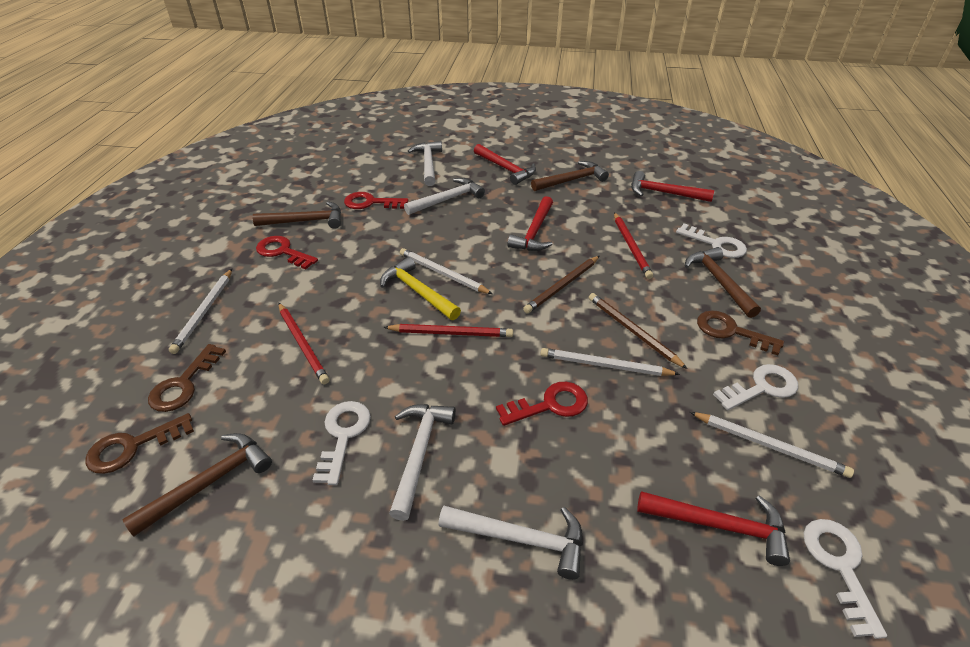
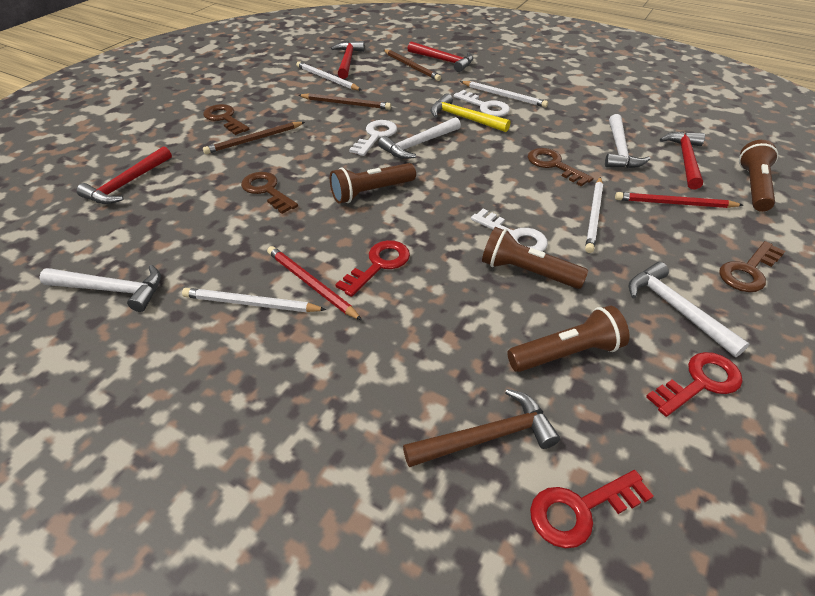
brown flashlight: none = 0 -> [330,163,416,204] [482,227,588,289] [507,306,629,372] [739,140,779,212] = 4
brown hammer: [122,433,272,536] [252,201,341,229] [531,161,609,191] [685,247,761,318] = 4 -> [403,389,560,467] = 1
brown key: [86,413,194,474] [148,344,226,412] [697,310,784,355] = 3 -> [203,104,250,135] [241,172,298,214] [528,148,594,186] [719,241,785,292] = 4
brown pencil: [523,256,599,313] [589,293,688,369] = 2 -> [203,122,305,154] [298,93,391,110] [383,49,441,81] = 3
red pencil: [279,303,329,385] [383,324,513,337] [614,212,653,279] = 3 -> [267,246,362,320] [615,192,743,208] = 2
white key: [313,401,371,485] [676,223,747,258] [713,364,798,410] [804,519,887,639] = 4 -> [349,120,397,156] [454,90,510,117] [471,209,548,252] = 3

